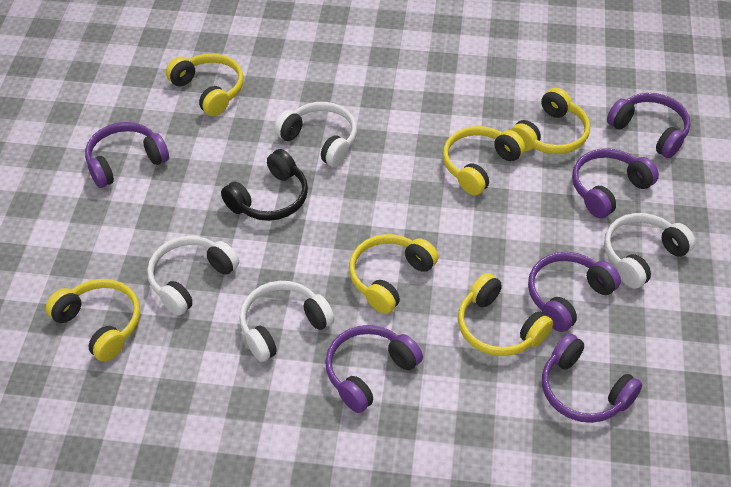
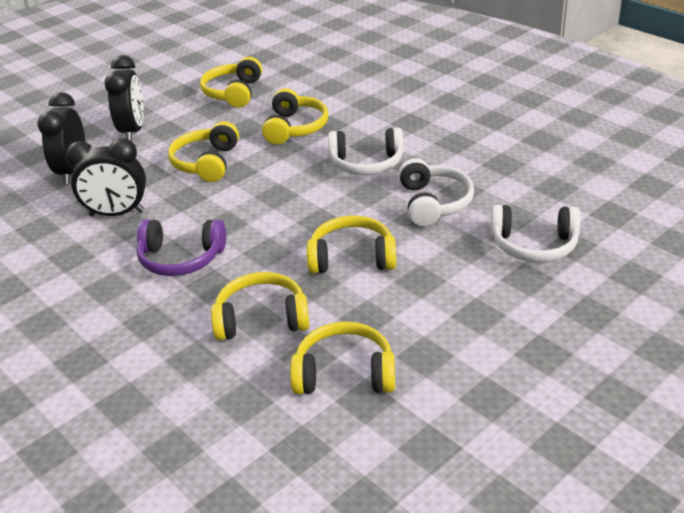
black clock: none = 0 -> [37,92,85,184] [66,138,146,216] [104,55,144,142] = 3
black headphones: [221,149,308,221] = 1 -> none = 0
purple headphones: [85,122,169,188] [325,325,423,413] [528,252,621,332] [542,333,642,423] [572,148,659,218] [607,93,691,158] = 6 -> [137,219,226,276] = 1
white headphones: [147,236,239,315] [239,281,334,362] [274,102,357,167] [604,213,696,289] = 4 -> [328,127,403,175] [399,158,474,226] [491,205,580,263] = 3

